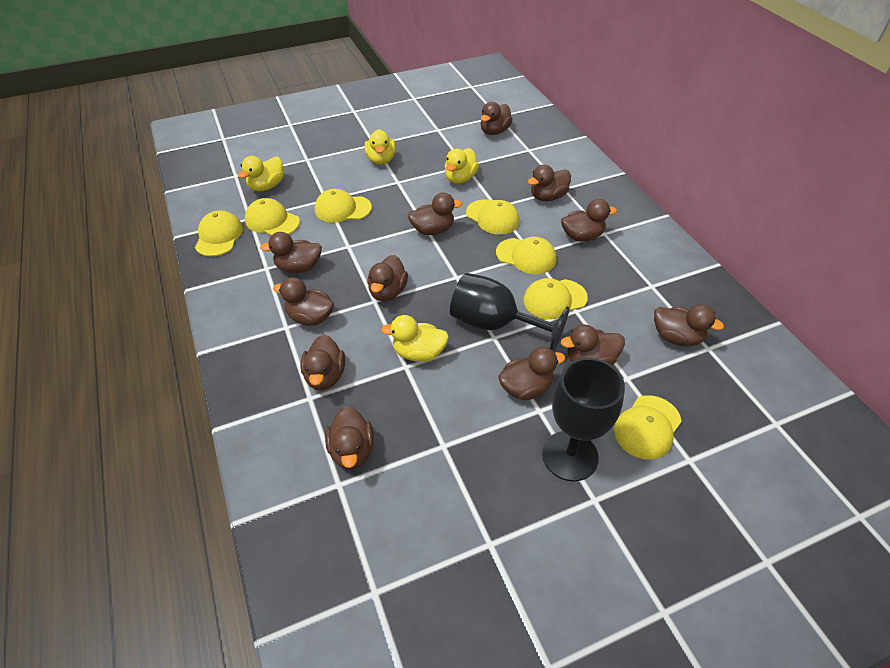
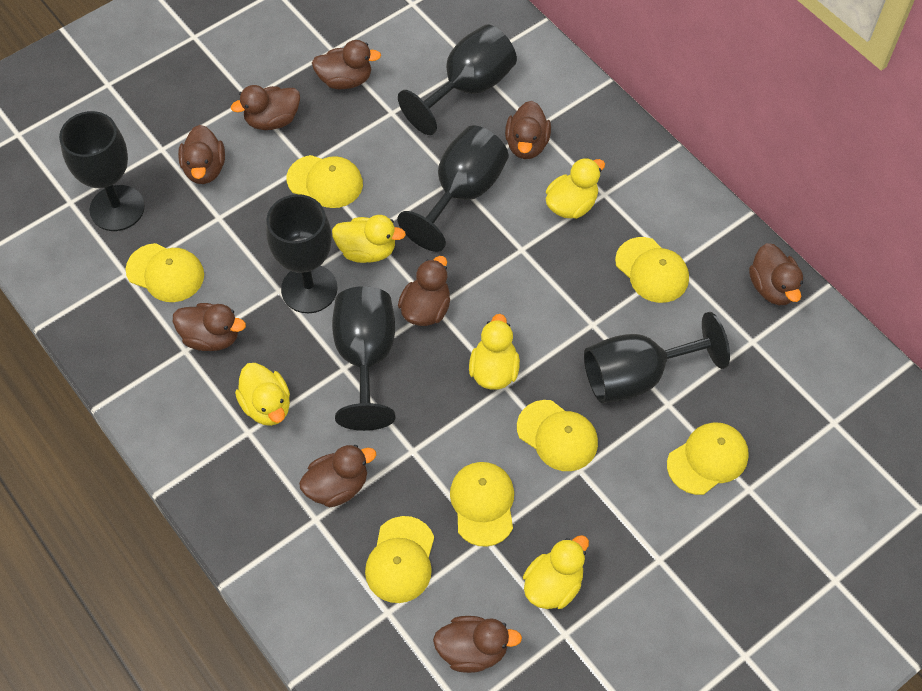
black goblet: [450,273,570,351] [542,358,625,481] = 2 -> [59,111,145,231] [266,194,338,313] [332,286,396,431] [397,126,509,252] [398,24,517,135] [584,312,730,403] = 6
brown duck: [260,232,322,273] [273,277,334,326] [300,335,345,391] [325,406,374,470] [367,255,408,301] [408,192,462,235] [481,102,513,135] [498,347,565,400] [528,165,571,201] [561,199,617,241] [561,325,625,365] [654,304,724,346] = 12 -> [173,303,246,351] [178,125,225,184] [231,85,300,130] [299,445,376,507] [312,40,381,89] [398,256,450,326] [433,616,522,673] [505,101,551,159] [749,243,803,305] = 9
yellow duck: [238,156,283,191] [365,129,396,165] [381,315,449,362] [445,148,479,184] = 4 -> [235,363,290,426] [332,215,406,263] [469,314,520,390] [523,535,589,609] [546,158,605,219] = 5

